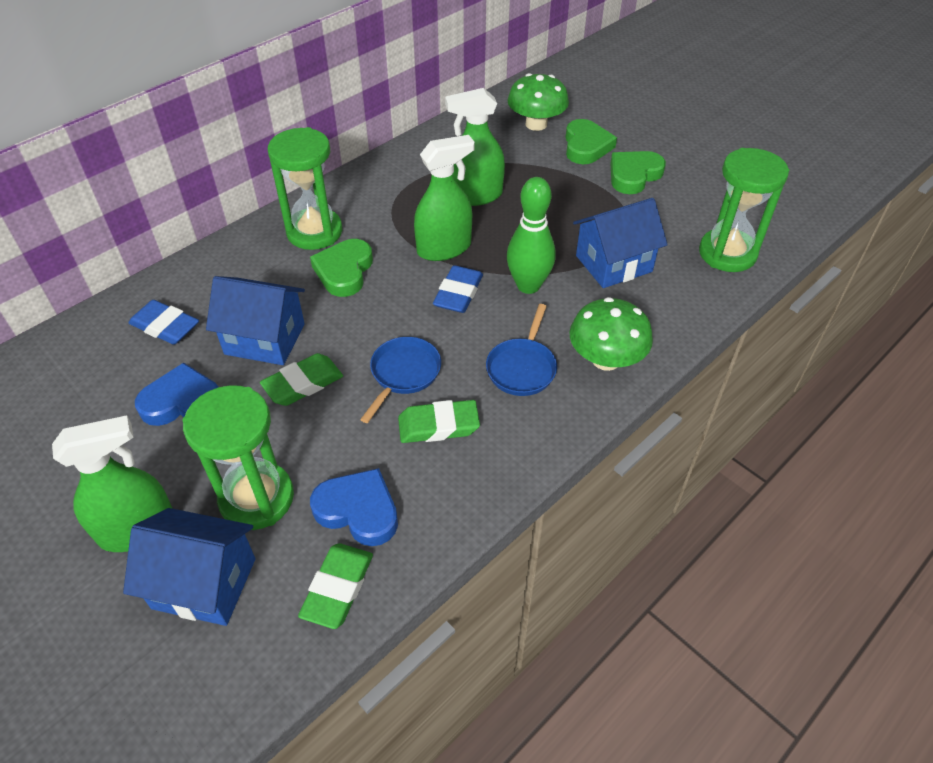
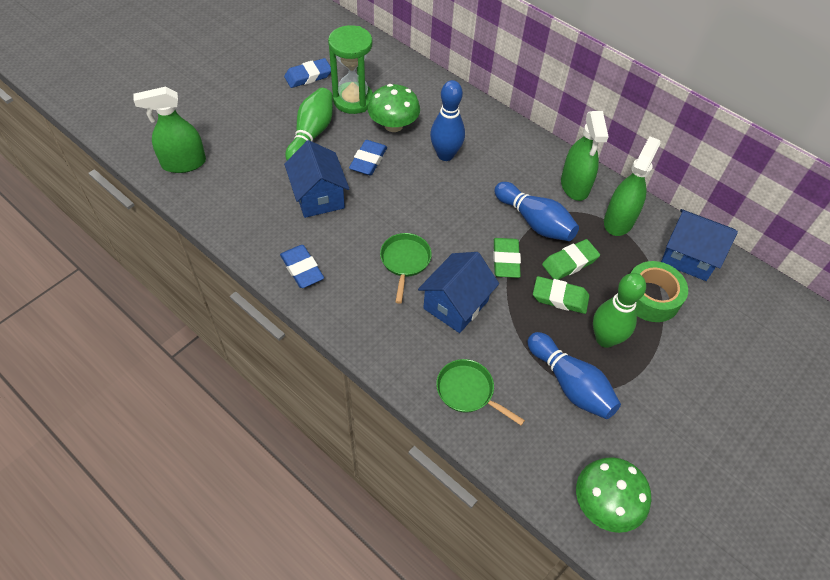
blue bowling pin: none = 0 -> [430,80,465,161] [494,182,579,241] [527,332,621,419] = 3
blue eraser: [128,300,199,345] [433,265,483,313] = 2 -> [280,245,324,288] [284,58,331,88] [349,140,387,175] = 3
blue heart: [135,363,218,426] [310,468,398,546] = 2 -> none = 0
blue pan: [360,337,441,423] [486,304,557,396] = 2 -> none = 0
green bowling pin: [507,177,556,294] = 1 -> [285,88,333,160] [593,273,646,348] = 2
green heart: [310,239,373,297] [565,119,617,164] [611,151,666,194] = 3 -> none = 0
green hourglass: [183,385,294,530] [268,127,342,250] [699,148,789,272] = 3 -> [328,25,373,114] = 1
green pan: none = 0 -> [380,233,432,304] [436,359,525,425] = 2
green tape: none = 0 -> [631,261,688,322] = 1

